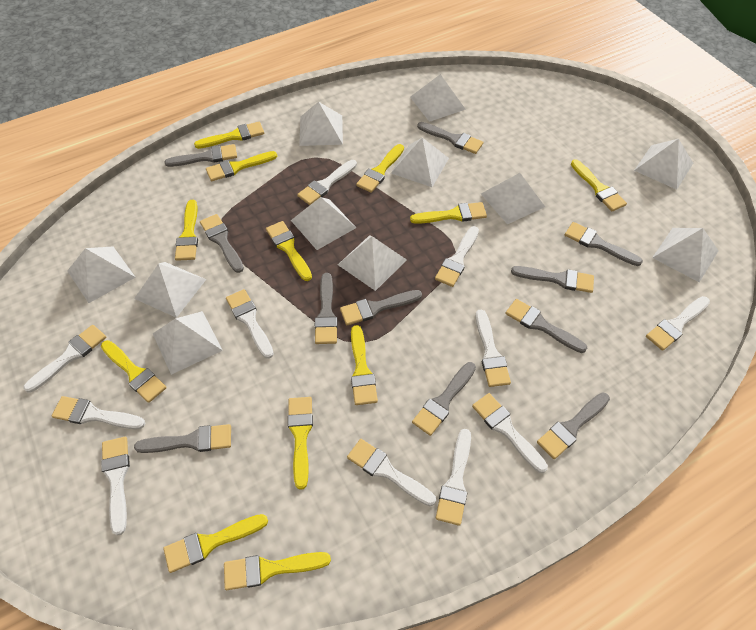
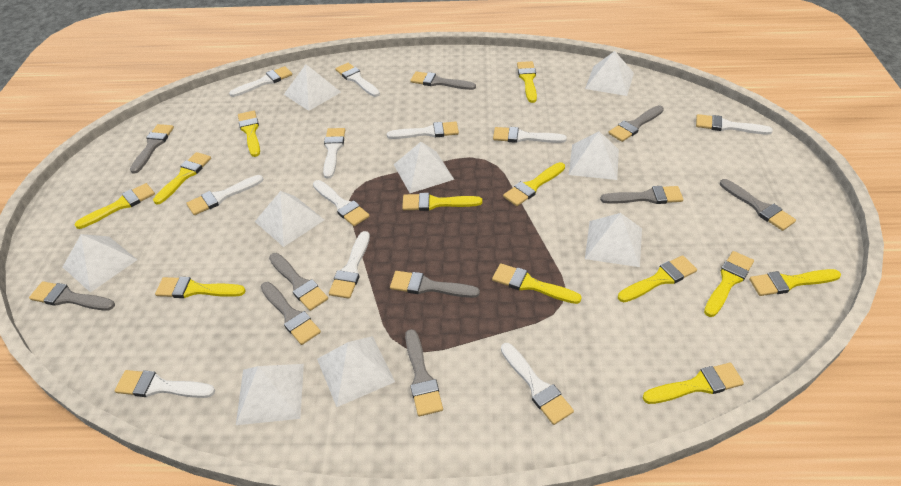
grey brush: [134,424,231,453] [164,144,237,167] [200,214,244,273] [315,273,338,344] [340,290,422,325] [412,362,476,436] [417,122,483,154] [506,299,587,353] [511,266,594,293] [537,392,610,459] [565,222,643,266] = 11 -> [29,281,115,311] [130,124,174,174] [261,282,321,345] [269,253,328,311] [390,271,480,298] [405,329,443,416] [410,71,476,90] [600,186,683,204] [609,105,664,142] [720,179,796,231] = 10
white pyramid: [67,246,135,303] [134,262,206,318] [153,311,223,375] [291,197,356,250] [299,102,343,146] [338,235,407,291] [391,137,449,187] [410,74,466,122] [481,173,545,224] [634,139,693,190] [652,228,718,282] = 11 -> [63,234,137,293] [236,364,304,425] [255,191,324,247] [284,64,341,111] [317,336,395,407] [393,142,454,193] [569,131,619,180] [585,51,634,96] [585,213,642,267] = 9

